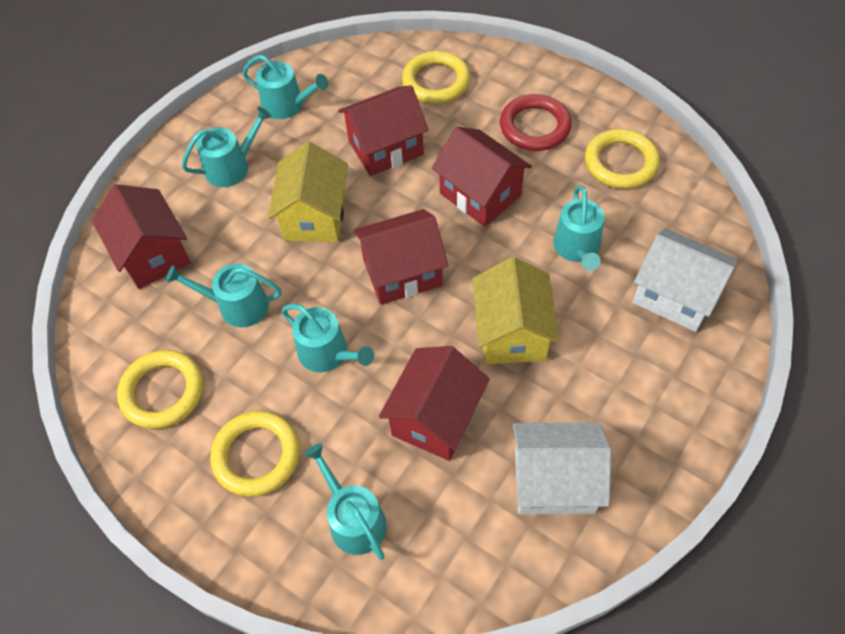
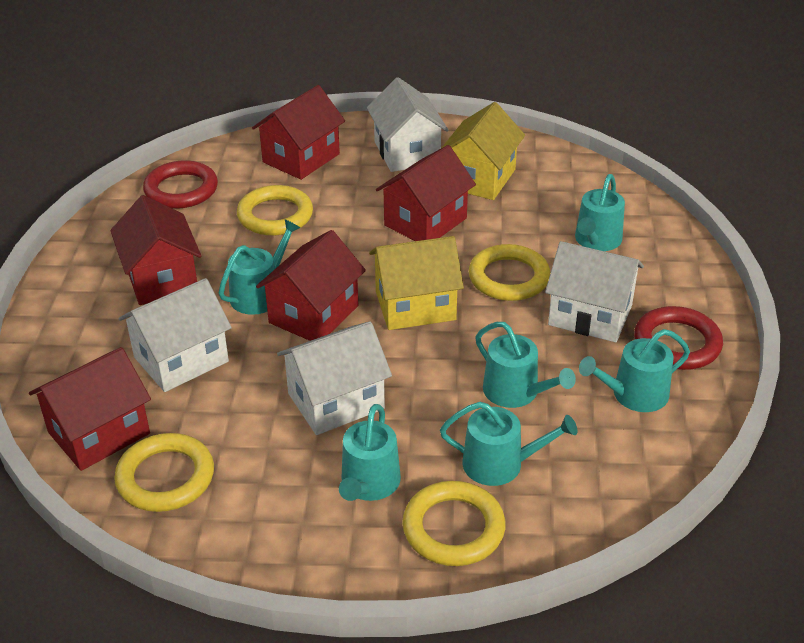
red ring: [500,94,572,151] = 1 -> [143,160,218,209] [634,306,723,370] = 2
white house: [513,423,611,514] [633,228,738,332] = 2 -> [119,278,232,392] [277,321,392,435] [367,77,448,172] [545,241,644,342] = 4

